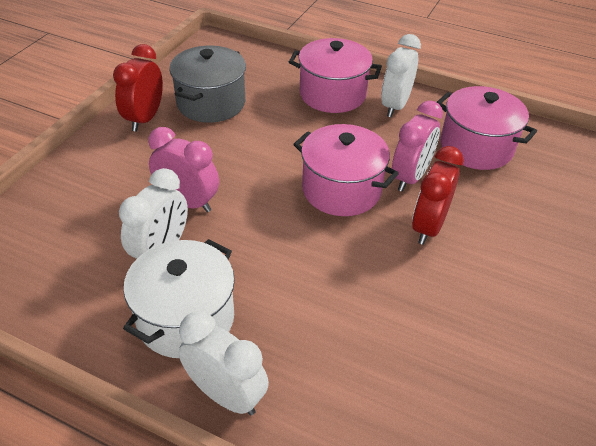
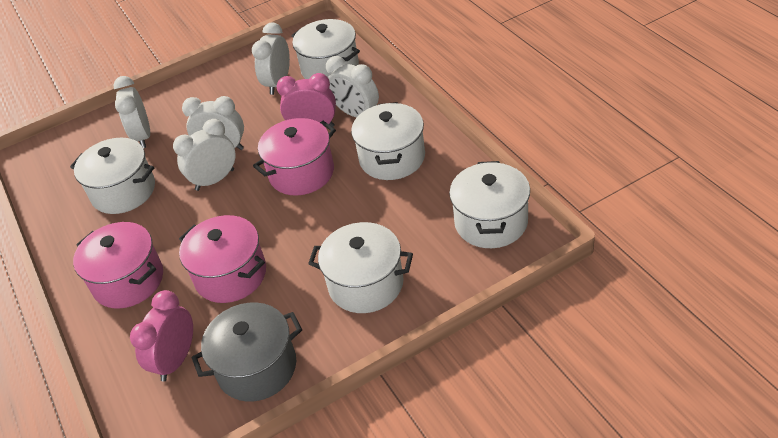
red clock: [113,44,163,132] [412,146,464,245] = 2 -> none = 0
white clock: [119,168,188,259] [178,311,269,416] [381,34,421,117] = 3 -> [113,76,150,148] [173,119,236,191] [182,96,244,150] [252,22,290,95] [326,56,379,117] = 5
white pot: [123,239,235,358] = 1 -> [70,138,155,214] [292,19,360,79] [308,222,413,313] [351,102,425,180] [449,161,530,248] = 5

